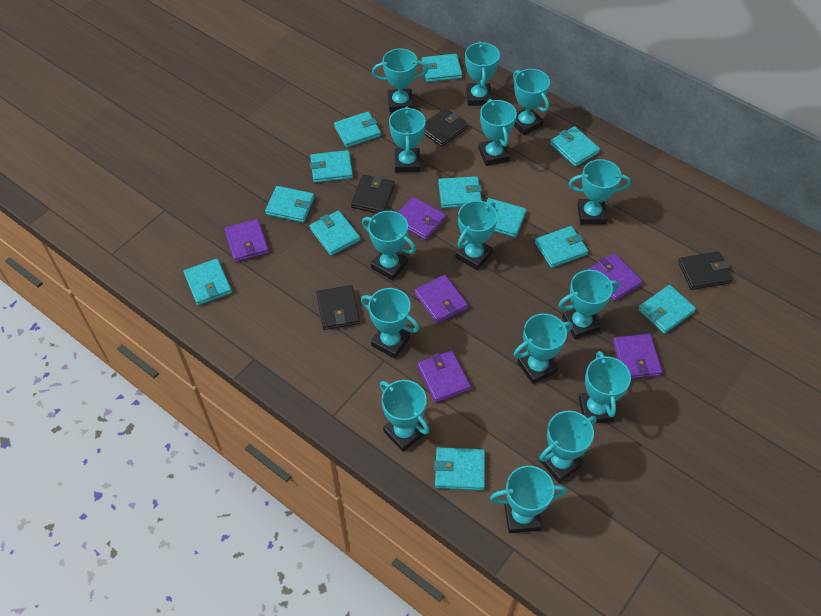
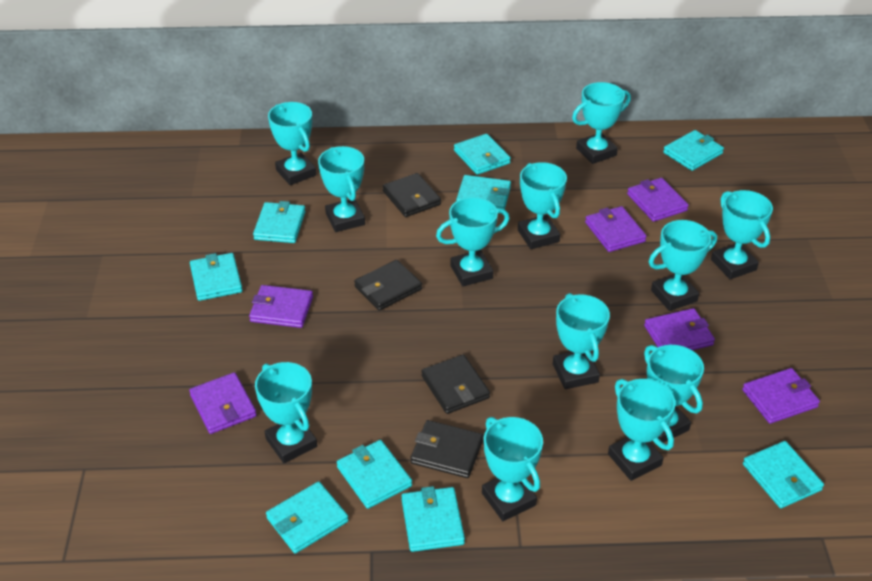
turquoise trophy: [361,288,419,358] [362,211,416,280] [372,48,428,112] [380,380,429,452] [389,106,426,172] [456,201,498,270] [465,41,500,106] [478,99,517,166] [490,466,567,533] [513,69,550,135] [514,313,572,384] [539,411,597,483] [558,270,620,339] [568,159,631,224] [579,351,631,423] = 15 -> [255,362,317,463] [268,102,316,185] [318,146,365,232] [436,197,509,286] [482,417,543,521] [518,162,567,249] [553,293,610,389] [572,82,631,164] [608,379,676,481] [644,345,704,443] [649,220,717,311] [711,190,773,279] = 12
turquoise wallet: [184,258,232,306] [265,186,315,223] [310,150,353,183] [310,210,360,256] [334,112,381,148] [422,54,462,82] [434,447,485,491] [438,176,482,208] [486,198,527,238] [535,226,588,268] [550,126,600,167] [638,285,696,334] = 12 -> [190,253,243,301] [253,201,306,243] [266,481,349,554] [337,440,412,509] [401,486,465,552] [454,134,511,175] [456,175,511,210] [663,130,724,171] [743,441,824,508] = 9

